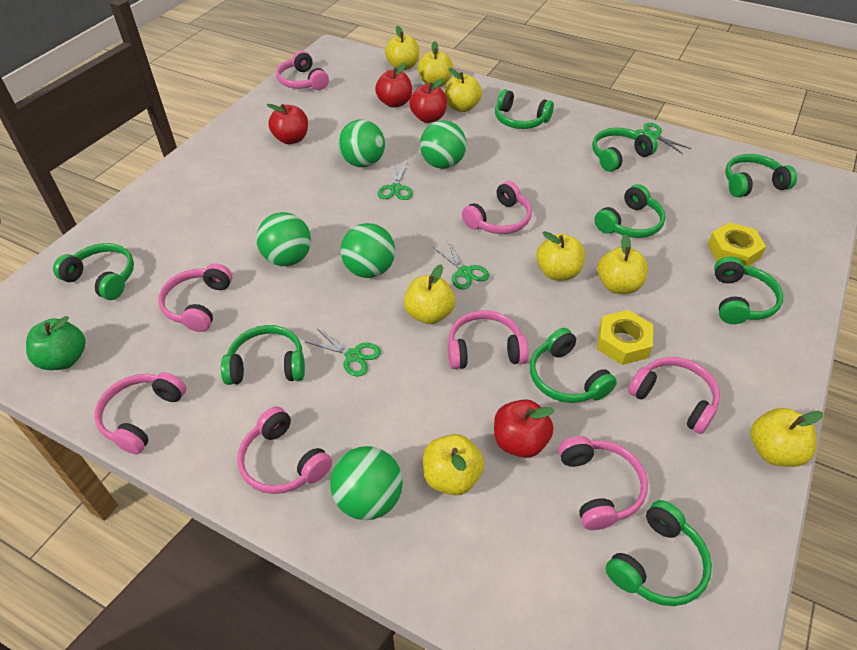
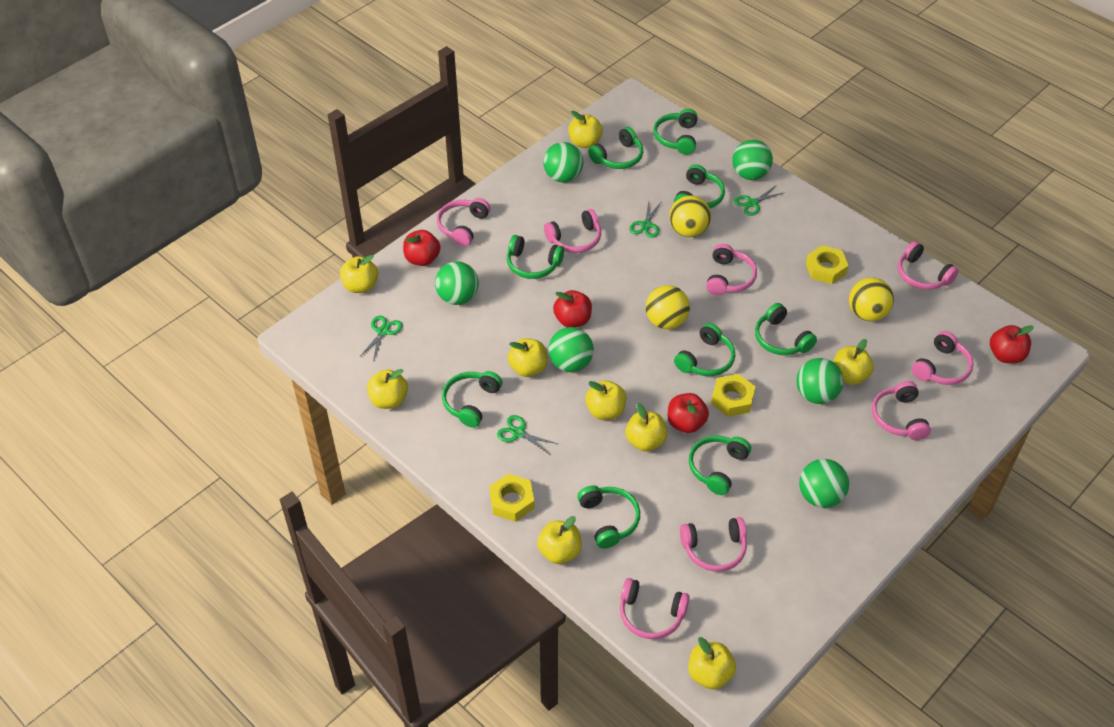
green apple: [26,316,86,370] = 1 -> none = 0
green ball: [256,212,311,266] [330,446,403,520] [338,120,385,167] [341,223,395,278] [420,120,466,169] = 5 -> [435,261,479,305] [543,142,583,182] [548,327,594,372] [732,140,773,180] [796,358,843,404] [799,459,849,508] = 6
yellow apple: [385,26,419,70] [404,264,455,324] [418,41,453,87] [423,434,484,495] [445,68,482,112] [536,231,585,280] [597,234,648,294] [750,408,823,467] = 8 -> [340,255,378,293] [367,369,408,409] [508,338,548,377] [537,516,582,564] [568,111,603,148] [585,380,626,420] [625,403,667,451] [688,637,736,690] [833,339,874,385] = 9
yellow ball: none = 0 -> [646,285,690,329] [669,195,711,237] [849,277,894,321] = 3
yellow nut: [597,310,653,365] [708,222,766,266] = 2 -> [489,474,534,522] [711,374,756,417] [806,245,849,284] = 3

